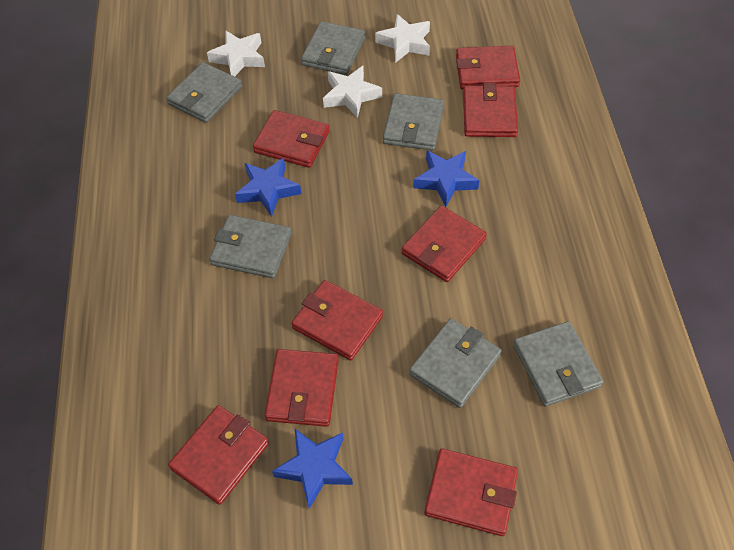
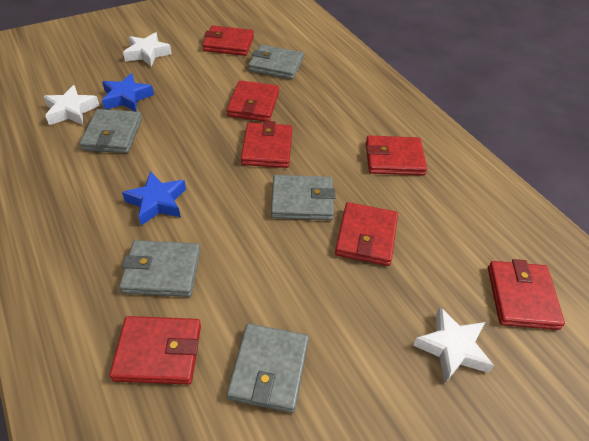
blue star: [235,158,301,217] [272,429,353,509] [413,150,480,207] = 3 -> [102,73,154,111] [122,171,186,226] = 2
grey wallet: [166,62,242,123] [209,215,292,278] [301,21,365,75] [383,93,444,151] [409,318,502,408] [513,321,603,407] = 6 -> [80,109,142,153] [119,240,201,297] [227,324,309,413] [248,44,304,80] [271,175,335,220] = 5
red wallet: [168,405,269,505] [253,110,330,168] [264,349,339,427] [291,280,383,361] [402,206,487,282] [424,449,518,536] [456,46,520,89] [463,83,518,137] = 8 -> [109,316,201,385] [202,25,254,56] [227,80,279,121] [241,121,292,168] [335,202,398,266] [366,136,427,175] [488,259,565,330] = 7

